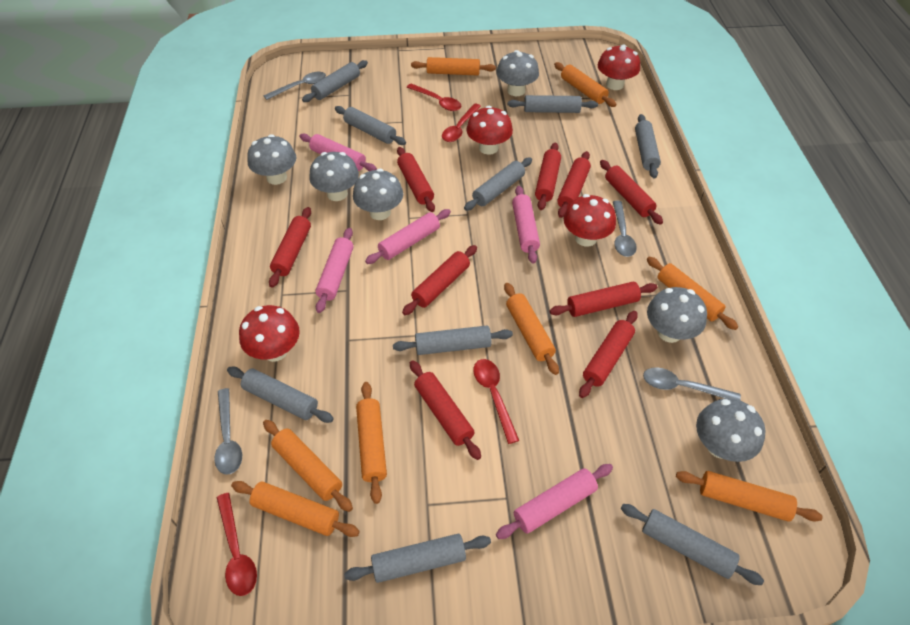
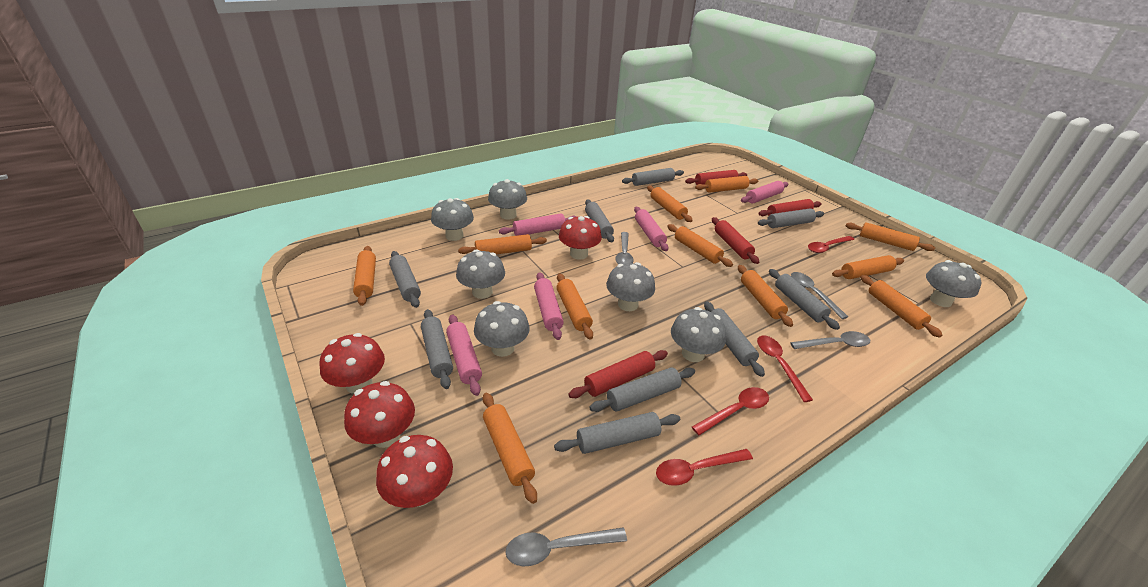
grey mushroom: [247,134,296,185] [309,152,359,201] [353,169,403,220] [496,50,539,96] [647,287,707,343] [696,398,766,462] = 6 -> [431,198,474,241] [456,249,505,299] [474,301,530,357] [488,179,527,220] [606,262,655,311] [671,307,726,362] [926,260,981,307] = 7
orange rolling pin: [231,481,360,537] [263,420,353,512] [356,382,387,504] [411,57,496,75] [504,283,559,375] [554,62,616,107] [647,257,738,330] [676,471,823,522] = 8 -> [353,246,376,306] [458,234,547,254] [483,393,537,504] [556,273,593,340] [647,185,693,222] [667,224,733,267] [695,176,758,193] [738,265,793,327] [832,255,904,279] [846,222,935,251] [860,275,942,337] = 11
red rolling pin: [269,207,311,288] [397,147,435,212] [402,245,477,315] [410,360,481,460] [535,143,561,210] [550,282,657,317] [557,151,591,218] [579,311,638,398] [600,160,663,225] = 9 -> [568,350,668,398] [685,170,747,185] [712,217,759,264] [758,199,822,216] = 4

